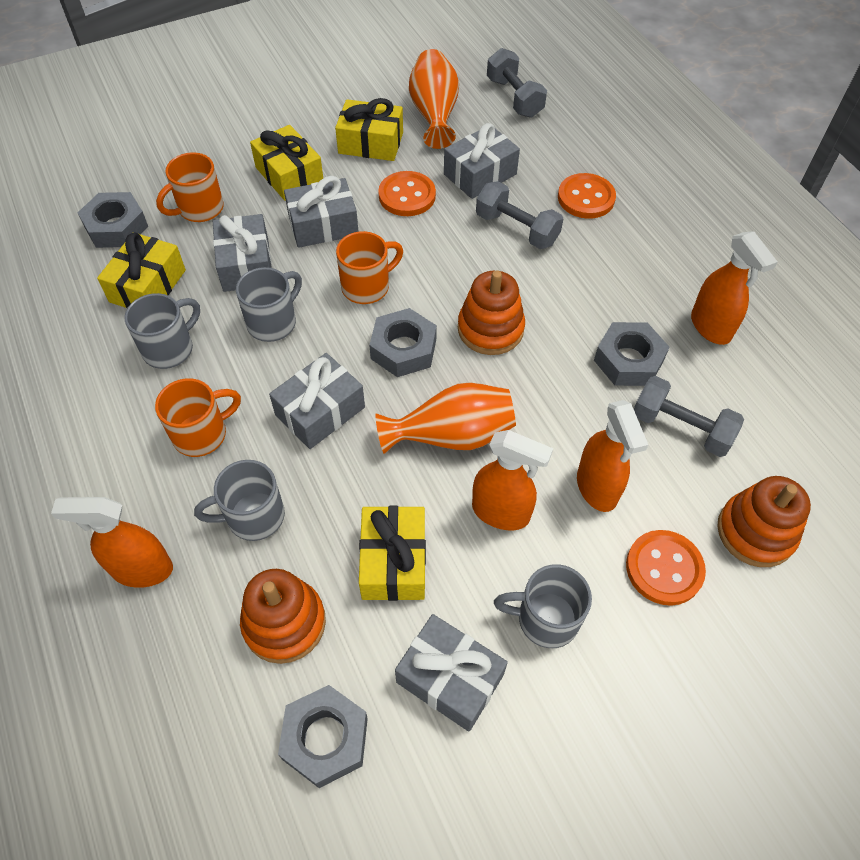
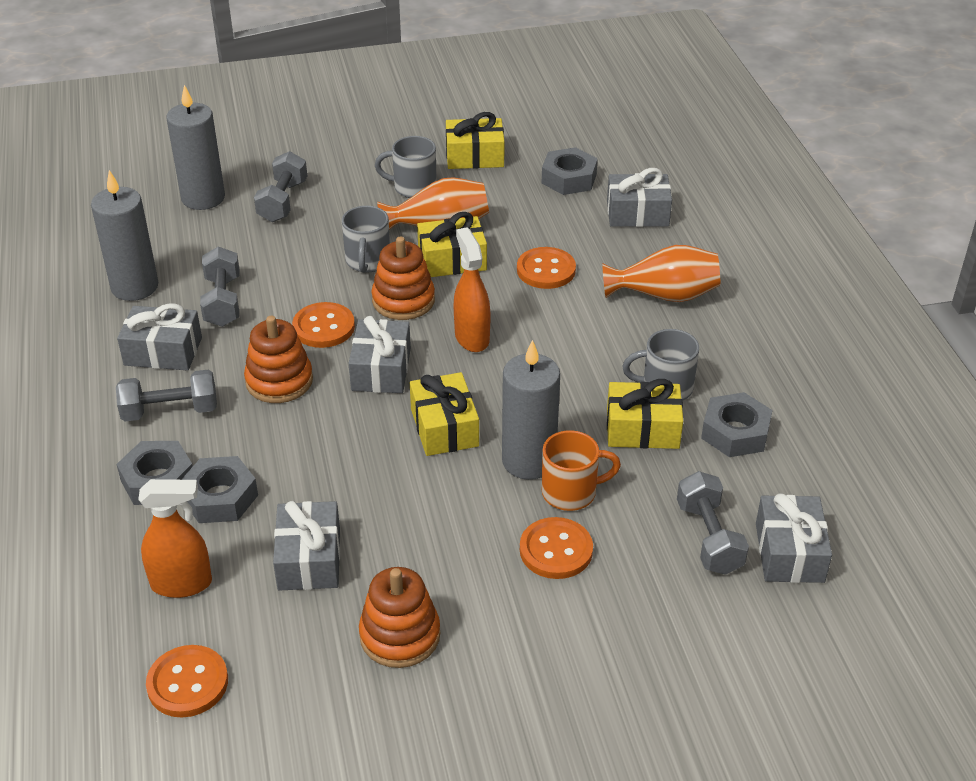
grey candle: none = 0 -> [91,170,158,301] [166,85,225,210] [502,340,560,480] = 3
grey dumbbell: [476,181,563,249] [487,48,547,118] [634,376,744,457] = 3 -> [116,370,217,422] [200,246,239,327] [254,151,307,222] [677,471,749,575] = 4
grey mug: [124,293,200,369] [194,460,285,541] [236,267,302,342] [494,564,592,648] = 4 -> [342,206,390,273] [375,136,437,198] [622,329,699,401] = 3
orange button: [378,171,436,216] [558,173,616,219] [626,530,706,606] = 3 -> [146,645,228,718] [292,302,355,348] [517,247,576,289] [520,517,593,579] = 4
orange mug: [155,378,241,457] [156,152,224,222] [336,231,403,304] = 3 -> [542,430,621,511] = 1
orange spray bottle: [51,497,173,588] [472,430,553,530] [577,400,648,512] [691,231,777,345] = 4 -> [138,479,212,598] [454,227,491,352] = 2

